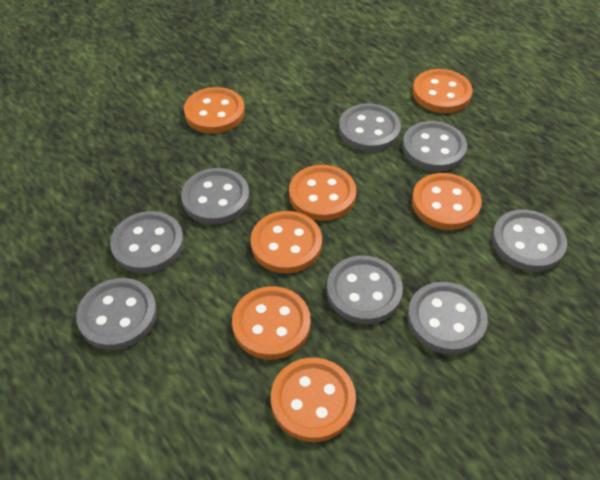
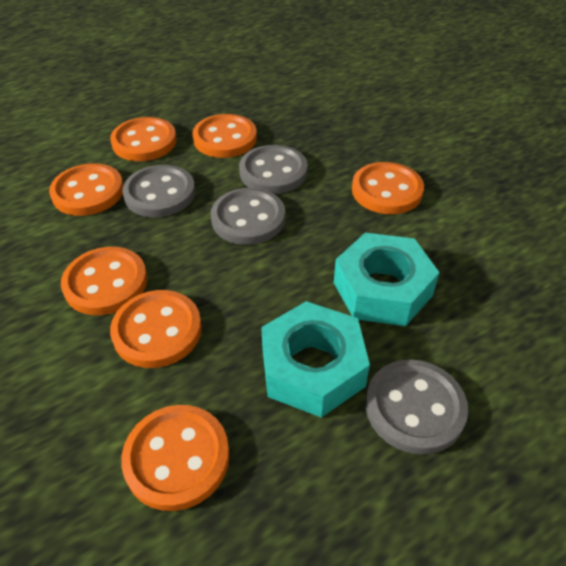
grey button: [76,278,157,350] [110,211,184,274] [181,168,250,225] [327,255,403,324] [339,103,401,152] [402,121,467,171] [407,282,488,355] [492,210,567,272] = 8 -> [122,165,195,217] [211,188,285,245] [239,145,308,194] [366,359,468,455] = 4
turquoise nut: none = 0 -> [261,301,370,418] [334,233,440,326] = 2

